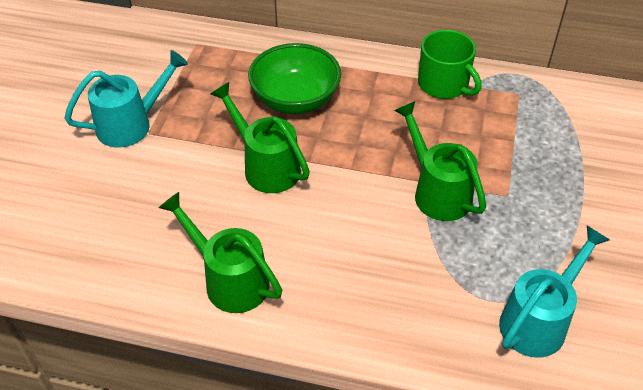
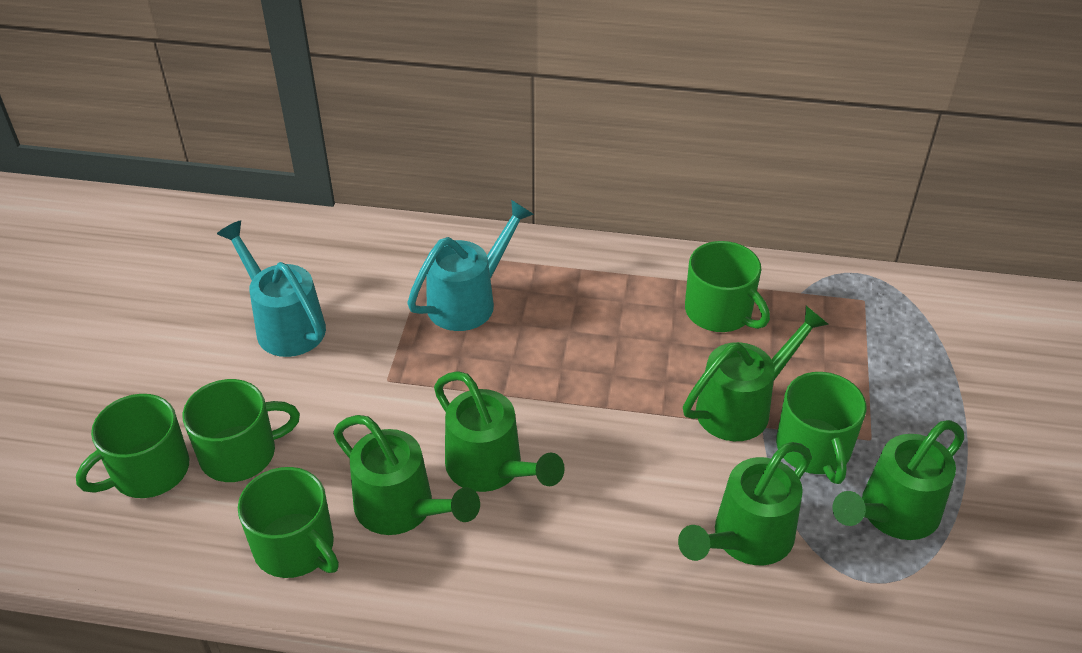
green bowl: [248,43,341,114] = 1 -> none = 0
green mug: [418,30,482,99] = 1 -> [76,394,189,498] [183,379,300,482] [238,467,339,578] [685,241,770,332] [776,372,866,484] = 5
green watering can: [159,192,282,313] [211,82,310,193] [394,101,486,221] = 3 -> [333,415,480,535] [434,371,565,492] [678,442,812,565] [683,306,829,441] [833,420,964,540] = 5

